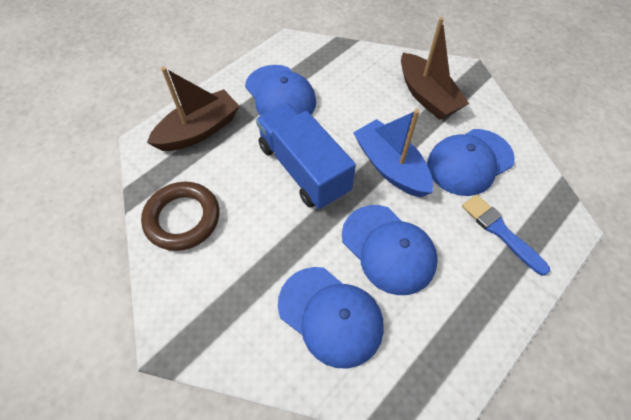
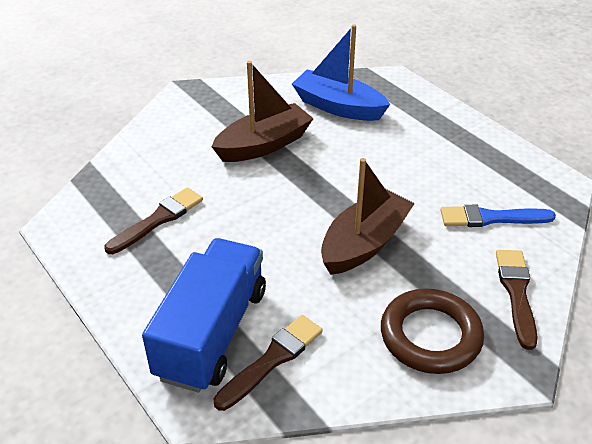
blue cap: [245,65,316,115] [278,267,384,369] [342,205,438,295] [427,129,515,196] = 4 -> none = 0
brown brush: none = 0 -> [104,187,203,254] [213,315,323,411] [496,250,538,350] = 3

